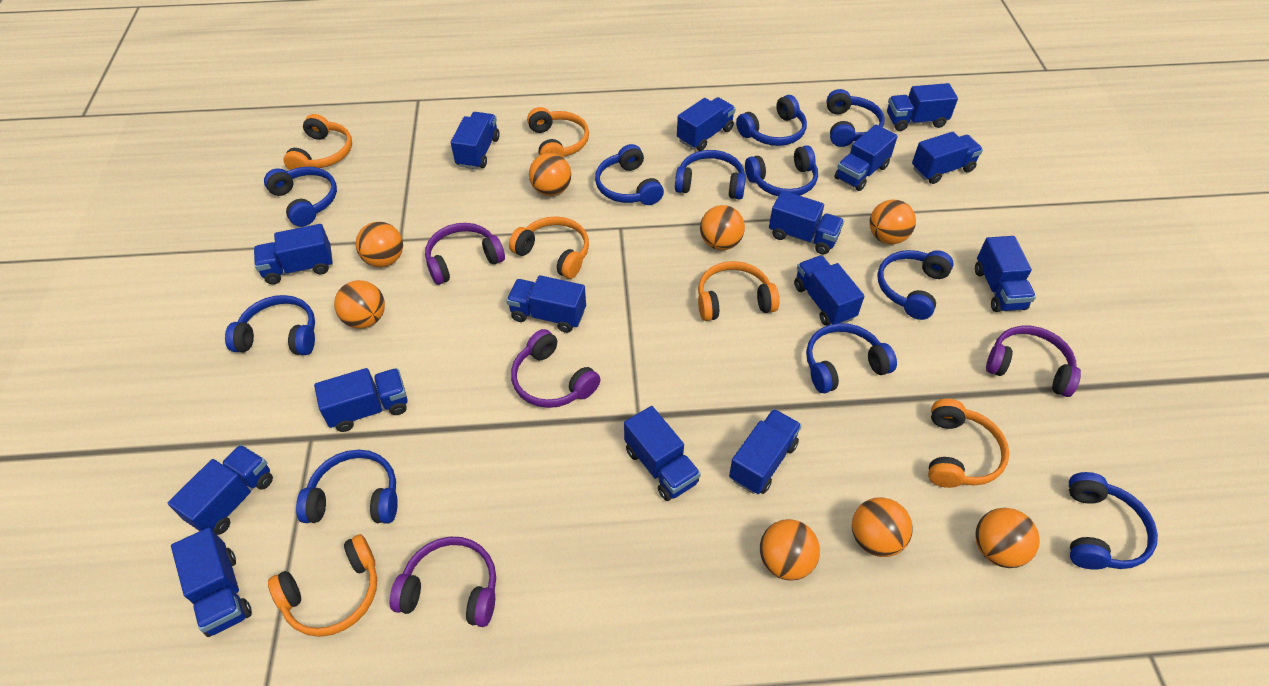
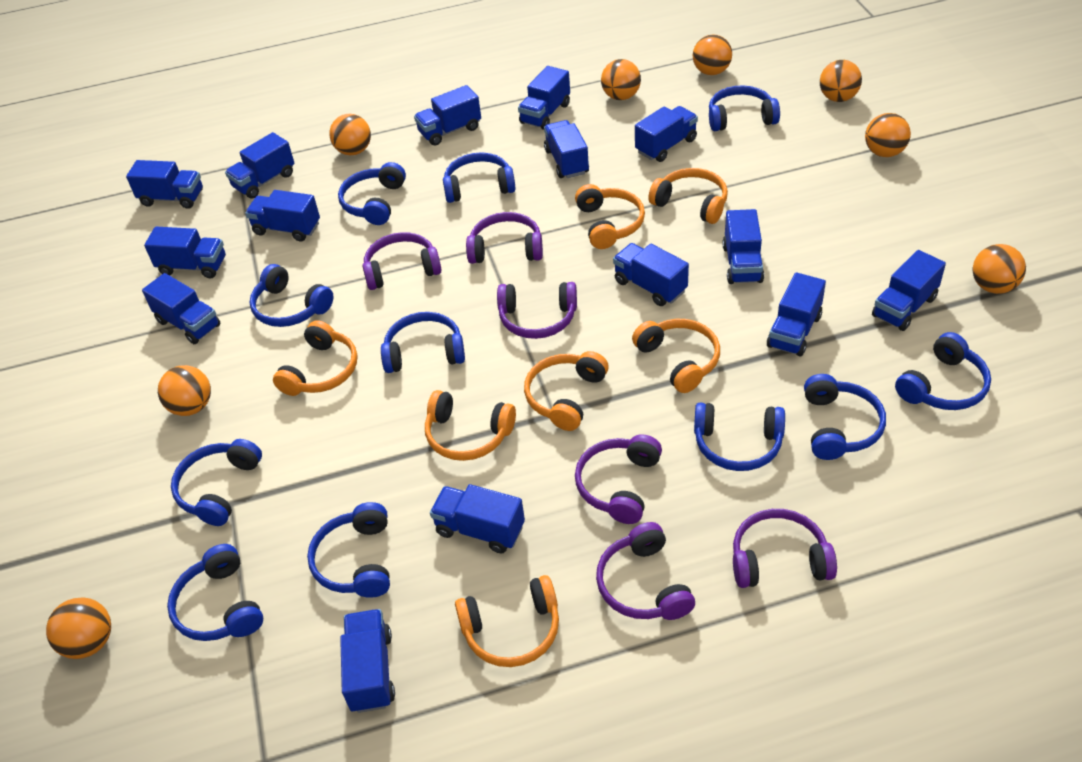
orange headphones: [268,534,377,637] [284,114,352,170] [509,216,589,279] [527,107,589,158] [698,261,779,321] [928,399,1009,488] = 6 -> [273,320,357,396] [425,390,516,461] [455,575,559,667] [524,351,609,431] [575,184,645,249] [632,319,720,393] [648,168,728,224] = 7
purple headphones: [390,537,496,627] [425,223,505,285] [511,329,600,408] [986,326,1081,397] = 4 -> [363,232,441,290] [466,212,543,264] [497,282,577,339] [575,434,662,524] [596,522,695,620] [733,509,837,588] = 6

